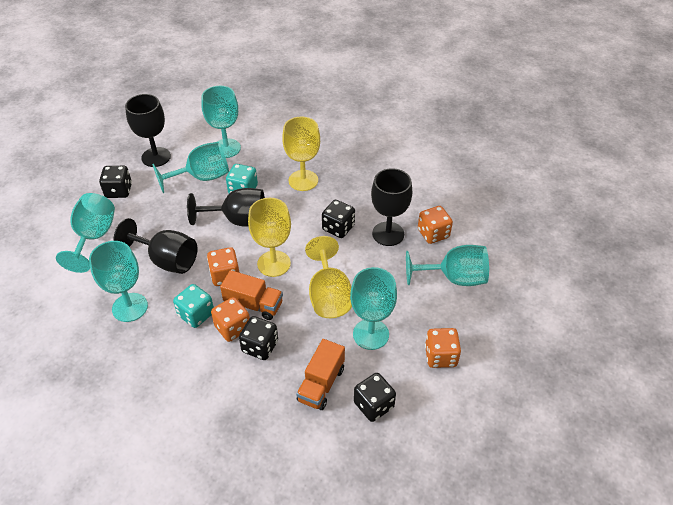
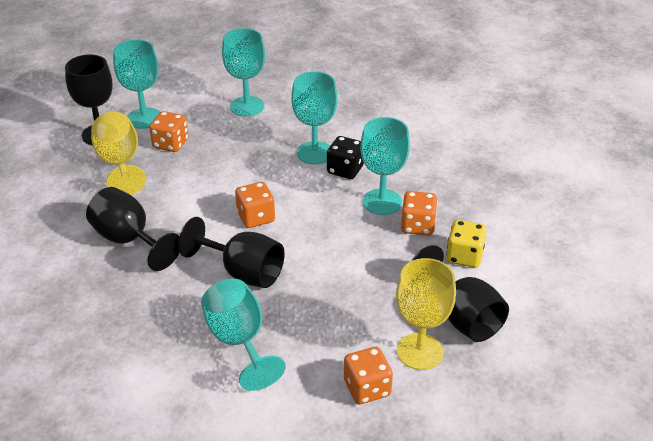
black dice: [99,166,132,198] [239,316,278,360] [322,200,355,238] [354,373,396,422] = 4 -> [327,136,364,179] = 1
orange truck: [220,270,283,320] [296,339,345,410] = 2 -> none = 0
turquoise dice: [173,284,214,328] [226,164,258,193] = 2 -> none = 0
turquoise goblet: [56,193,115,273] [89,241,148,322] [152,142,229,193] [202,86,241,158] [350,267,397,350] [406,245,489,286] = 6 -> [113,39,160,129] [201,279,285,391] [222,28,265,116] [291,71,338,164] [360,117,410,215] = 5
yellow dice: none = 0 -> [446,220,487,268] = 1
yellow goblet: [248,198,291,277] [282,117,320,191] [305,236,352,318] = 3 -> [91,112,146,195] [396,258,456,370] = 2

